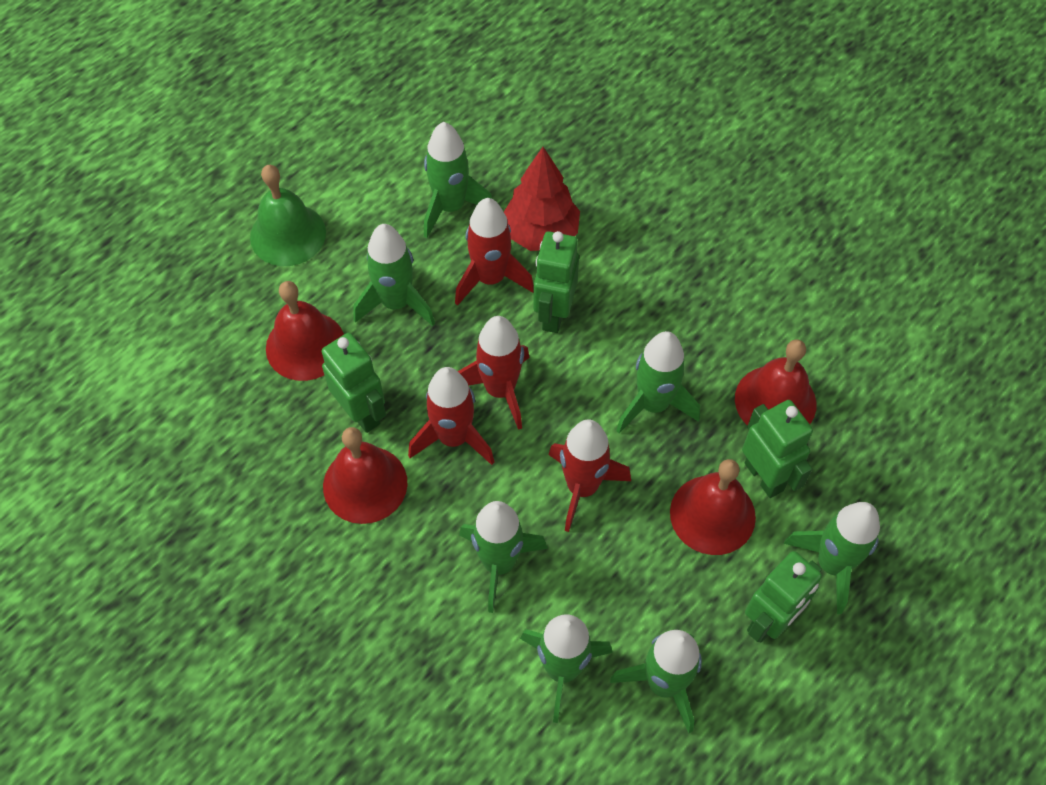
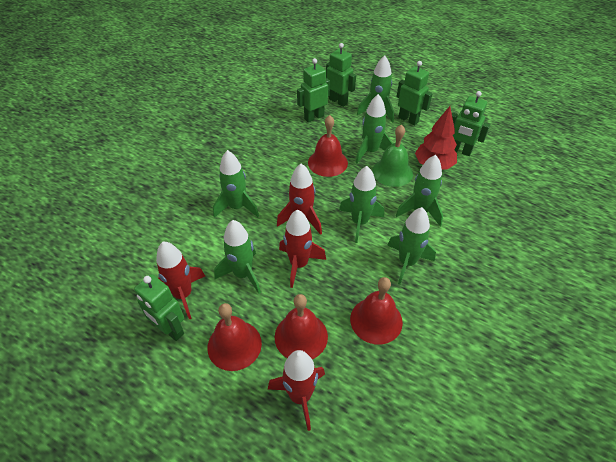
green robot: [321,333,386,433] [533,231,579,333] [742,400,813,498] [745,551,822,643] = 4 -> [134,274,184,341] [297,58,330,122] [326,43,356,107] [397,61,433,126] [452,91,490,156] = 5

